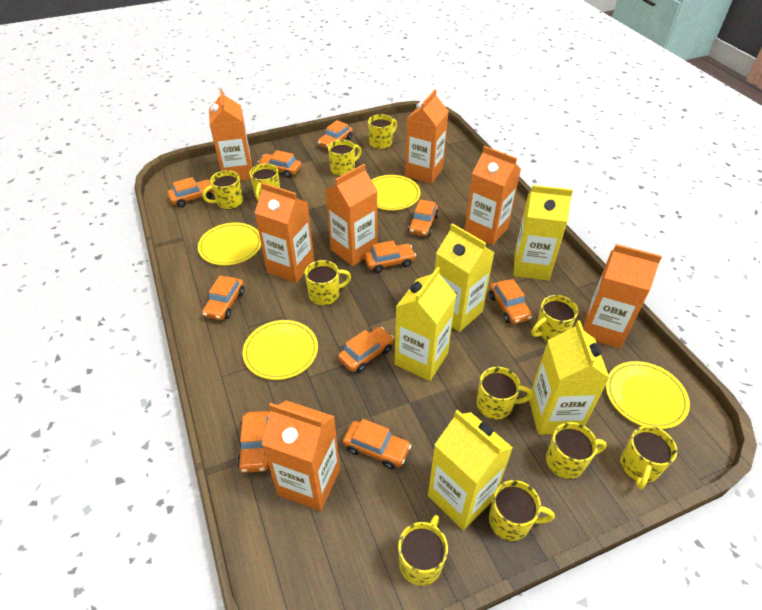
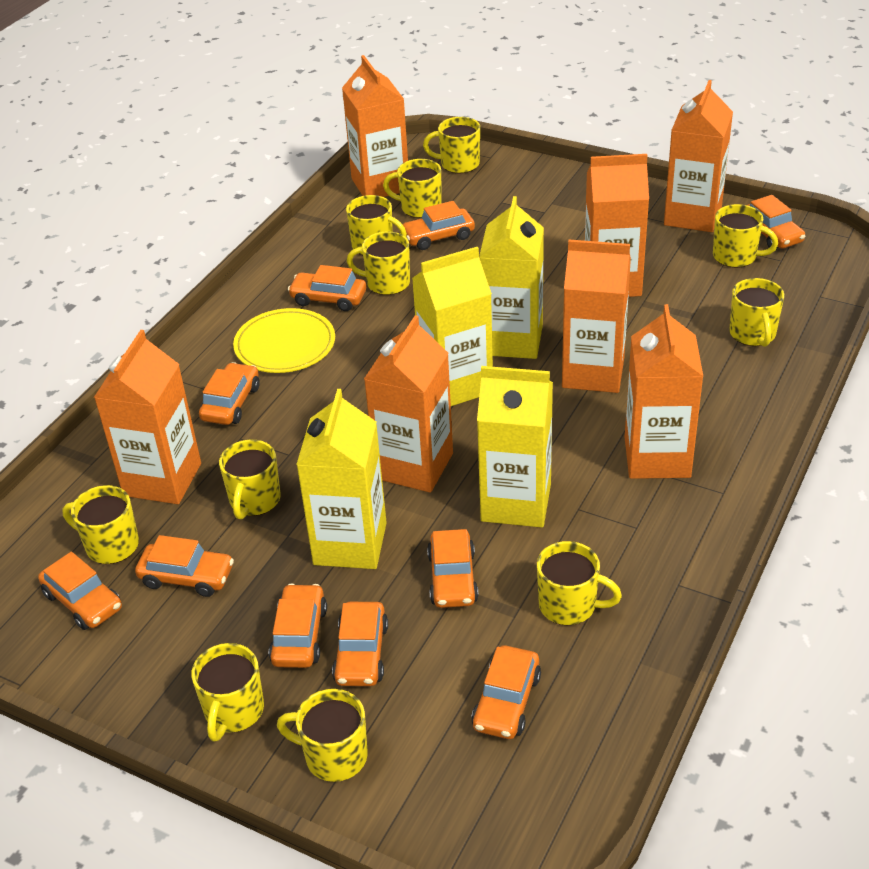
yellow carton: [395,267,457,381] [428,410,513,530] [435,223,495,332] [514,185,573,281] [529,321,610,435] = 5 -> [296,389,387,569] [412,247,493,406] [477,366,553,528] [479,196,544,359] = 4
yellow plate: [198,223,261,266] [242,320,318,380] [372,175,420,210] [606,361,690,429] = 4 -> [233,308,335,373] = 1

